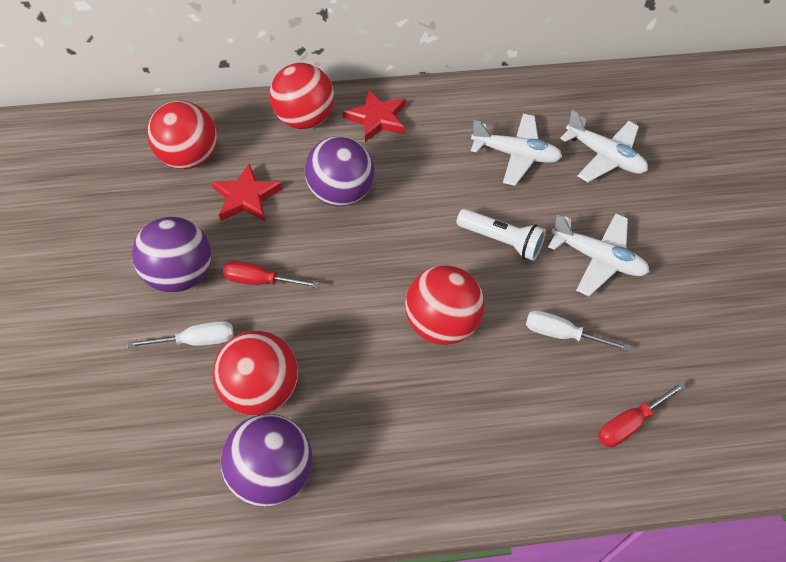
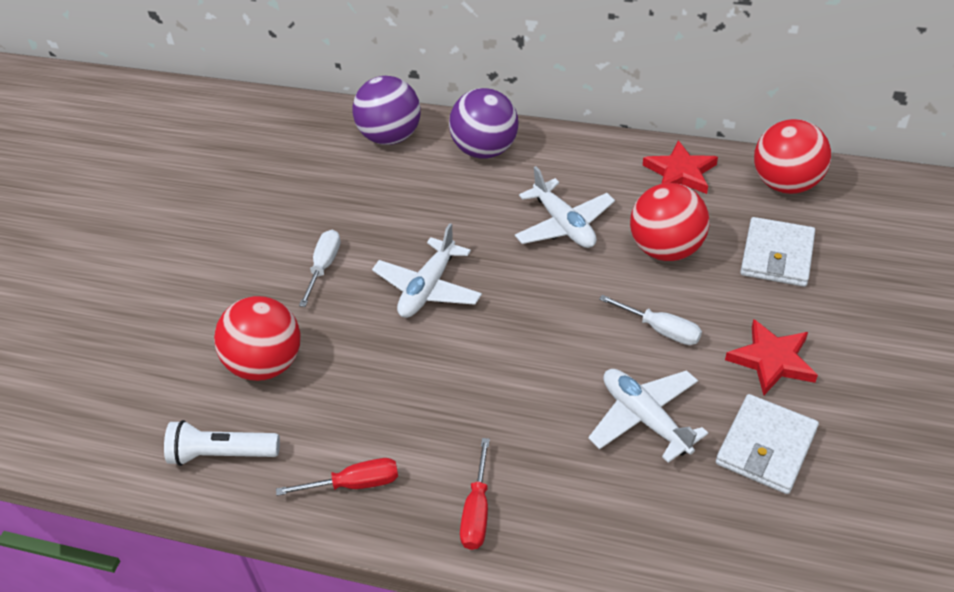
purple ball: [132,217,211,293] [221,414,312,507] [305,136,375,207] = 3 -> [352,76,421,145] [449,88,518,159] = 2
red ball: [147,101,217,169] [212,331,298,415] [270,63,334,129] [405,265,484,345] = 4 -> [214,296,300,381] [630,183,710,261] [754,119,831,194] = 3
white wallet: none = 0 -> [716,394,819,494] [740,217,815,287] = 2

